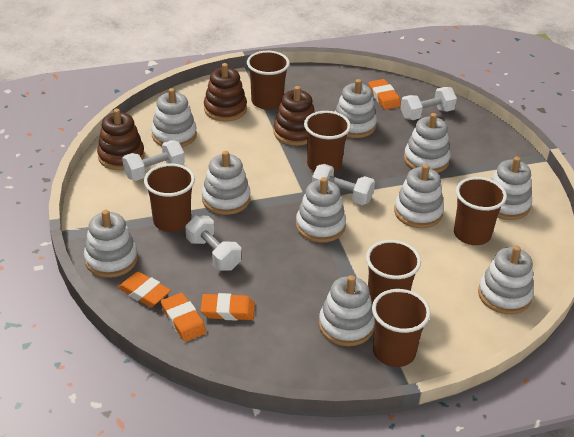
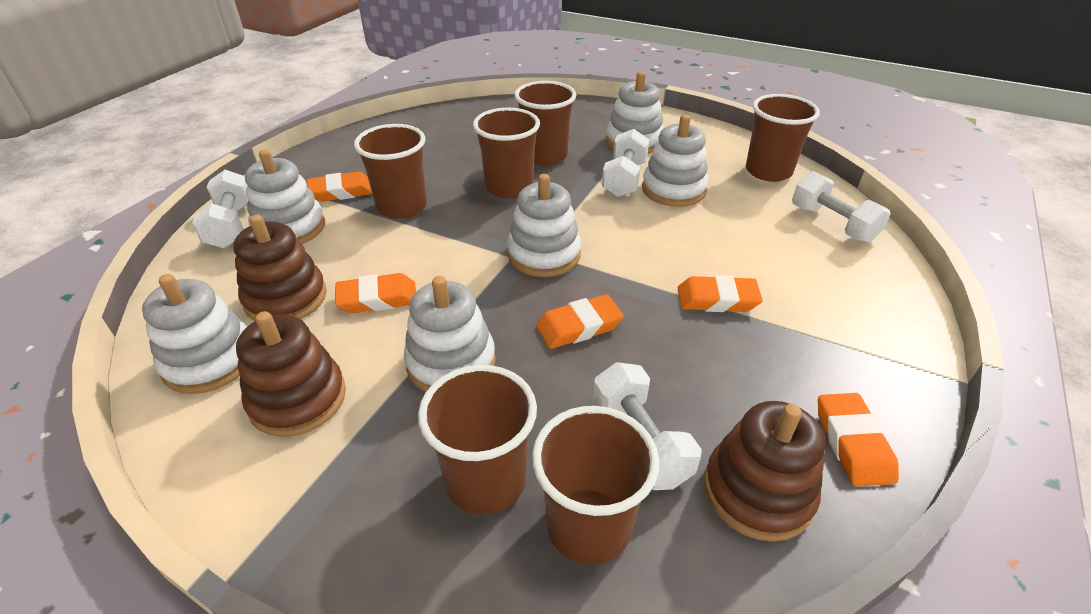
orange eraser: [118,271,171,307] [161,293,206,342] [201,293,255,321] [368,79,401,110] = 4 -> [307,172,372,202] [335,273,416,313] [536,294,624,349] [678,275,763,312] [818,393,899,487] = 5
white stacking toy: [84,210,138,278] [151,88,197,147] [202,151,250,215] [296,177,346,243] [319,275,375,346] [335,79,377,138] [394,164,444,228] [404,113,451,173] [478,246,534,315] [491,157,532,220] = 10 -> [142,274,247,394] [245,149,325,244] [404,276,496,392] [507,174,581,277] [606,71,664,154] [642,115,709,207] = 6

